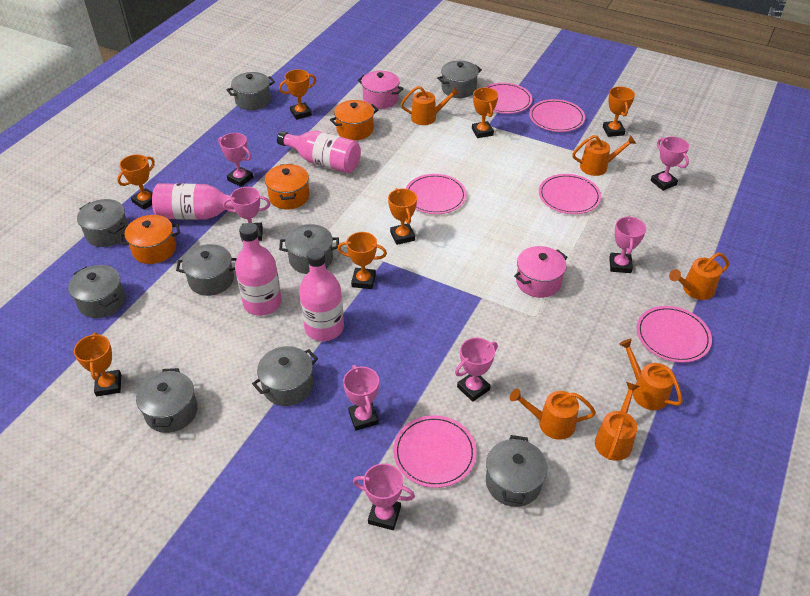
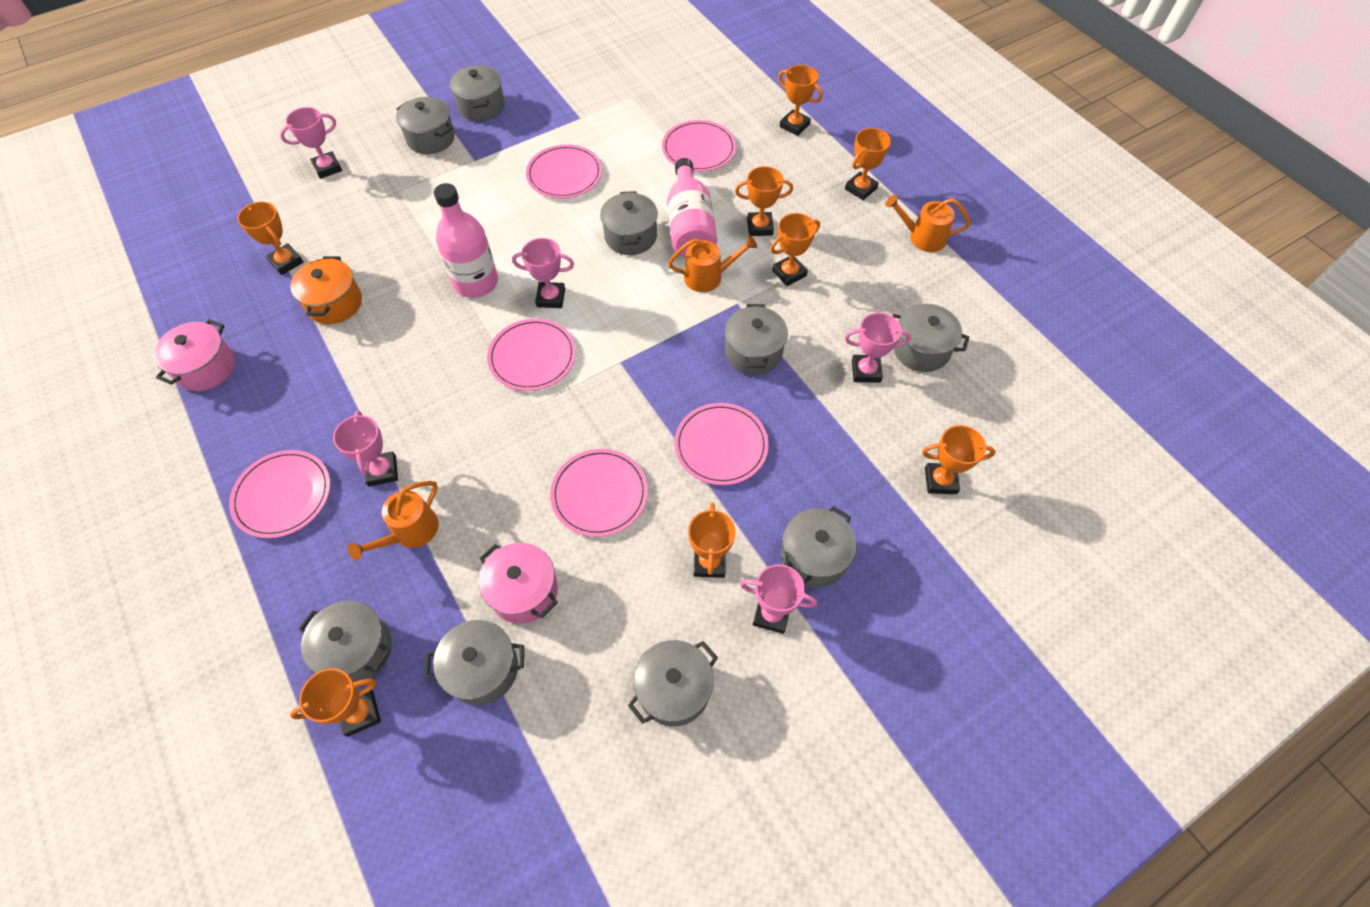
orange pot: [119,215,180,264] [265,164,310,209] [330,100,378,140] = 3 -> [290,257,362,324] = 1
orange trophy: [74,333,121,396] [117,154,155,210] [279,69,316,120] [338,232,387,289] [388,188,417,245] [472,87,498,138] [603,86,635,137] = 7 -> [237,202,304,275] [290,668,381,737] [688,503,736,578] [735,166,793,236] [770,213,820,286] [778,65,823,136] [845,128,891,200] [922,425,996,494] = 8
orange watering can: [401,86,460,125] [510,389,596,440] [572,135,636,176] [595,382,640,461] [619,339,683,410] [669,253,729,300] = 6 -> [348,481,439,560] [668,235,757,292] [885,195,971,252] = 3
pink bottle: [152,183,234,220] [235,223,282,316] [277,131,361,173] [299,247,344,341] = 4 -> [434,183,498,298] [667,158,717,258] = 2
pink trophy: [218,133,253,187] [223,187,270,242] [343,365,379,431] [353,463,415,530] [455,337,498,402] [609,216,646,273] [651,136,689,191] = 7 -> [280,107,342,179] [333,411,398,487] [512,238,574,308] [740,564,817,634] [844,312,911,383] = 5

